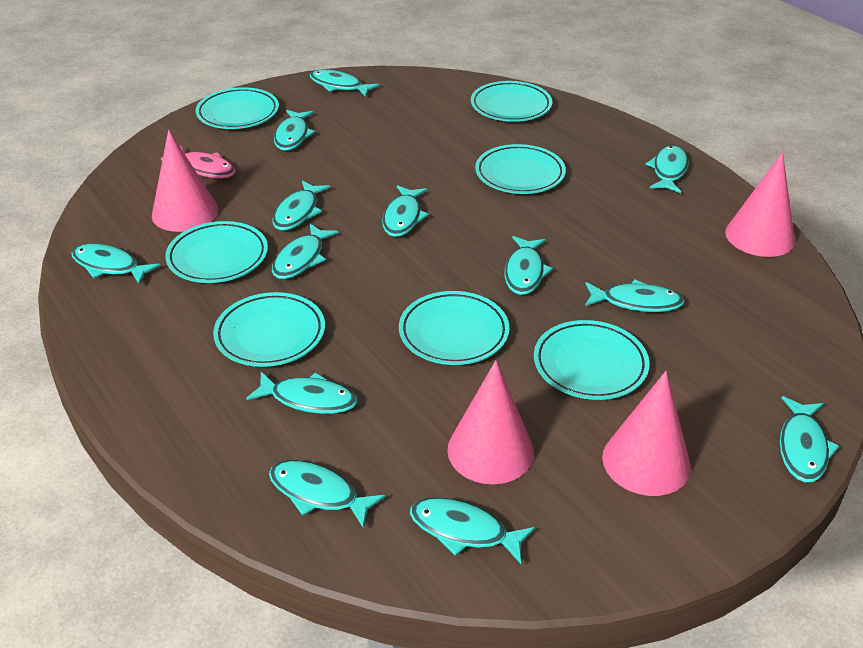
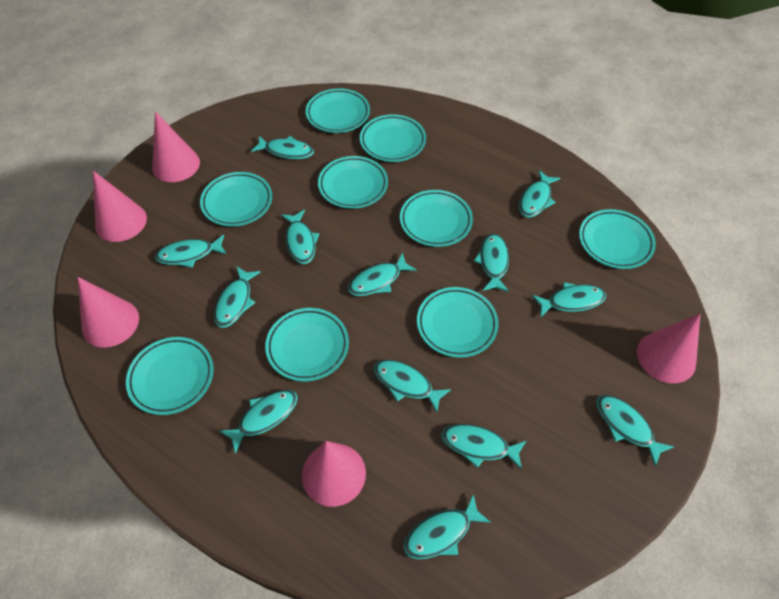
pink cone: [152,130,218,232] [447,360,534,484] [602,371,691,496] [725,152,795,257] = 4 -> [78,277,139,348] [93,171,147,242] [152,111,200,182] [302,441,366,507] [637,314,700,383] = 5
pink fish: [161,146,236,178] = 1 -> none = 0
turquoise plate: [165,221,268,283] [196,87,279,129] [213,292,325,367] [399,291,509,365] [471,81,552,122] [475,144,566,194] [534,320,650,400] = 7 -> [126,337,214,415] [200,172,272,227] [265,308,349,381] [306,88,370,133] [318,156,388,209] [360,114,426,162] [400,190,473,247] [417,287,498,358] [579,209,656,269] = 9

